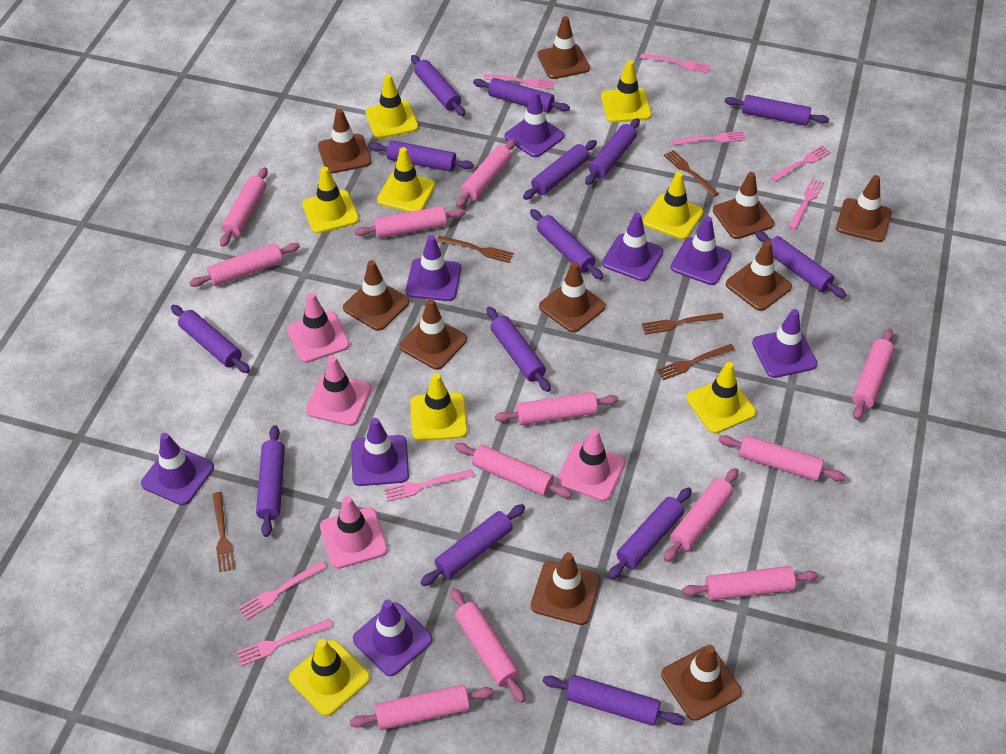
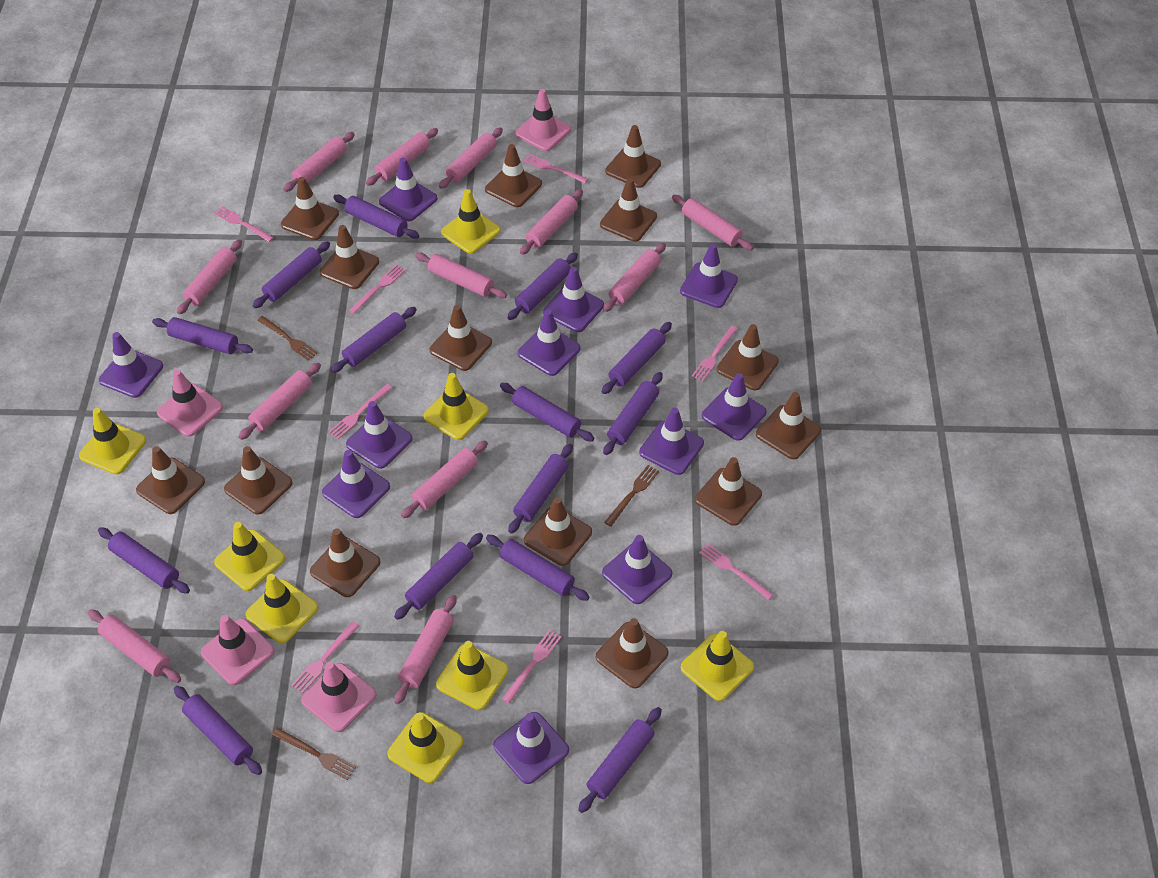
brown fork: [212,492,235,572] [437,236,514,263] [642,313,724,335] [657,344,735,380] [664,150,719,197] = 5 -> [257,316,318,361] [272,727,356,780] [604,465,659,527] = 3
brown traffic cone: [318,109,371,174] [343,260,409,331] [400,298,467,370] [531,552,600,625] [537,16,590,79] [539,262,606,333] [661,645,742,721] [713,172,774,239] [726,241,792,311] [836,175,892,242] = 10 -> [136,446,205,514] [224,446,293,515] [281,177,339,240] [310,528,380,597] [320,225,379,289] [430,305,492,371] [485,144,542,207] [524,497,592,566] [596,618,669,689] [600,178,657,242] [605,125,661,188] [695,457,762,526] [717,324,779,390] [756,392,821,459] = 14
purple traffic cone: [141,433,214,505] [351,418,409,486] [353,600,432,676] [406,235,461,301] [505,91,564,157] [602,212,663,281] [671,216,732,285] [752,309,817,378] = 8 -> [99,332,163,398] [322,450,390,518] [346,401,412,469] [379,158,438,221] [493,712,569,784] [518,310,580,376] [543,267,604,332] [602,535,673,604] [639,407,704,475] [680,243,738,308] [702,373,766,441] = 11

